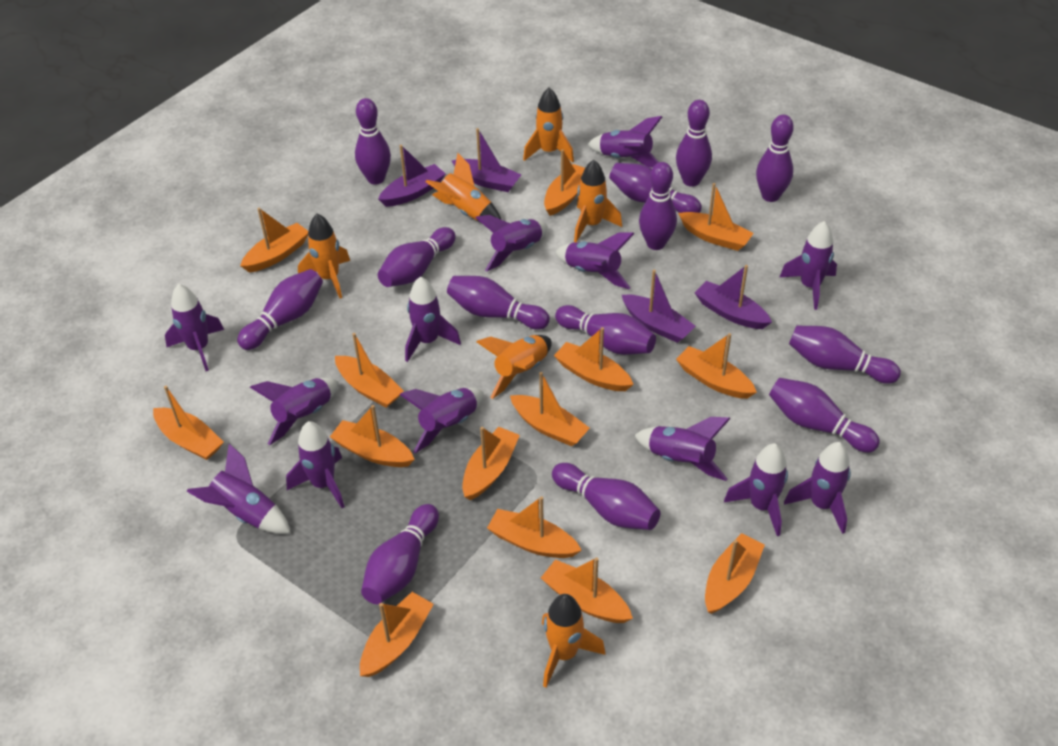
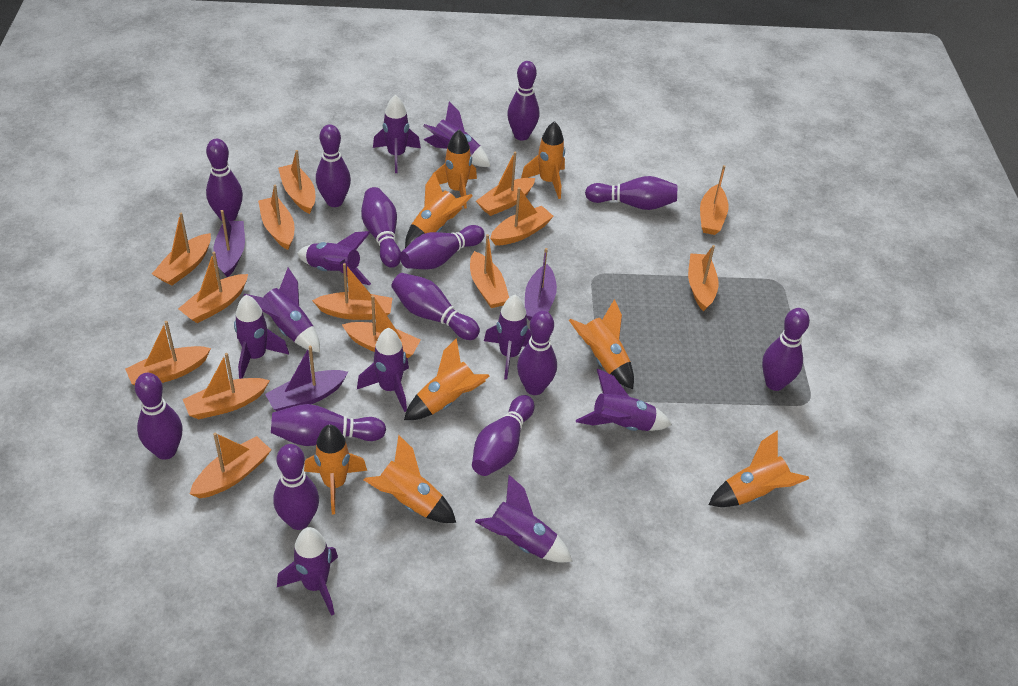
orange rocket: [298,214,350,298] [426,153,501,222] [477,335,552,399] [523,88,574,163] [542,594,605,687] [574,160,622,242] = 6 -> [304,424,367,514] [364,435,456,523] [404,338,490,420] [405,172,472,248] [432,130,477,209] [521,121,565,199] [569,299,634,389] [708,430,809,507] = 8
purple boat: [378,145,446,207] [451,128,521,192] [622,270,695,343] [695,265,772,329] = 4 -> [214,210,245,277] [265,346,348,411] [525,248,557,320] = 3
purple rocket: [165,284,224,371] [187,444,291,534] [250,378,339,445] [286,421,345,508] [399,388,483,454] [405,276,461,362] [476,215,548,272] [555,232,634,289] [587,116,662,168] [635,417,731,481] [724,443,788,536] [780,221,837,310] [784,442,851,534] = 13 -> [234,295,289,379] [243,268,320,353] [277,527,338,616] [297,231,371,285] [357,328,409,412] [373,94,421,173] [423,102,491,167] [475,475,573,563] [484,295,531,379] [576,369,672,431] = 10

